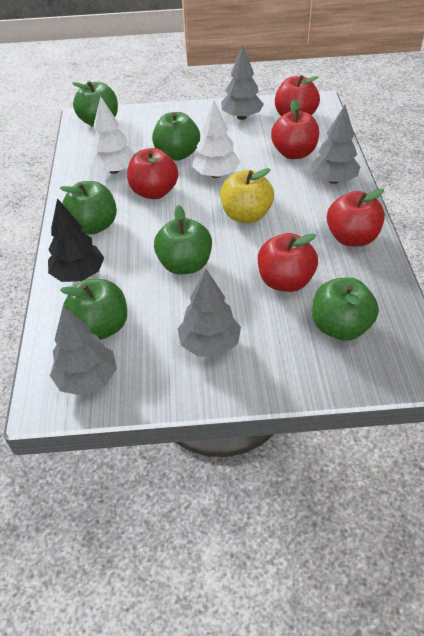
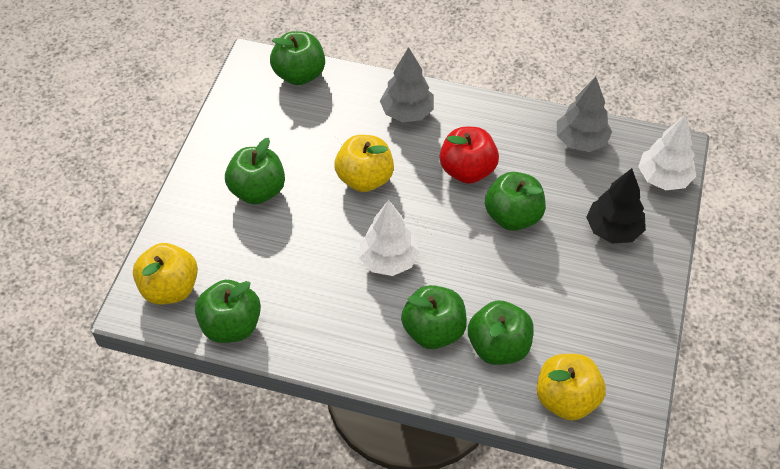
grey tree: [50,306,117,396] [178,269,241,357] [221,45,264,120] [311,105,360,184] = 4 -> [380,47,434,122] [557,77,612,152] = 2
red apple: [127,148,178,199] [258,233,318,292] [271,100,319,159] [275,75,320,116] [327,189,385,247] = 5 -> [440,127,499,184] = 1
yellow apple: [221,168,274,223] = 1 -> [133,243,198,304] [334,135,394,192] [537,354,606,421] = 3

